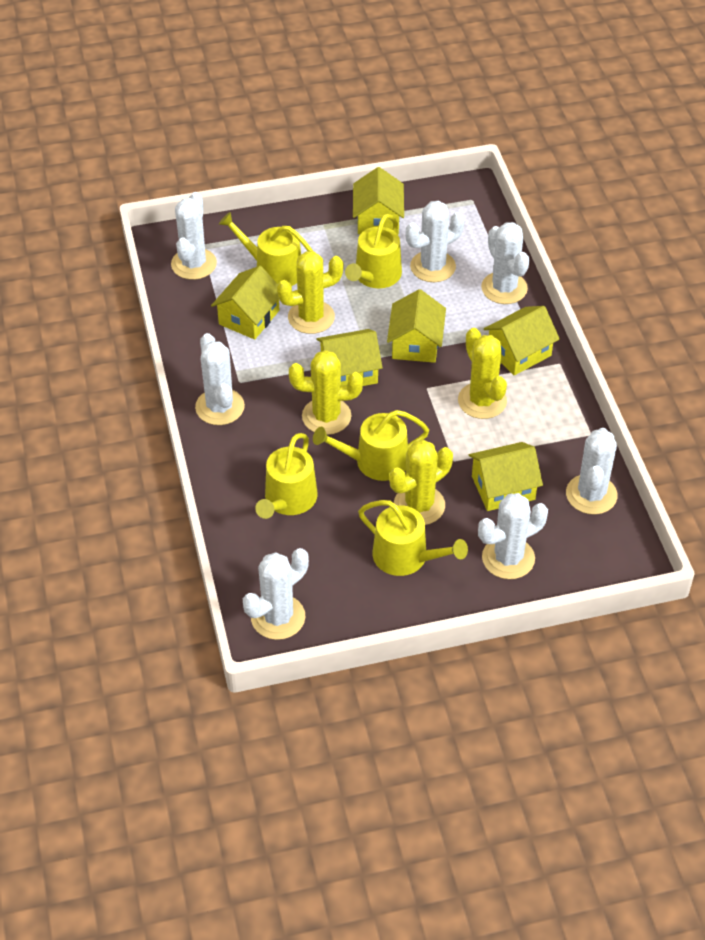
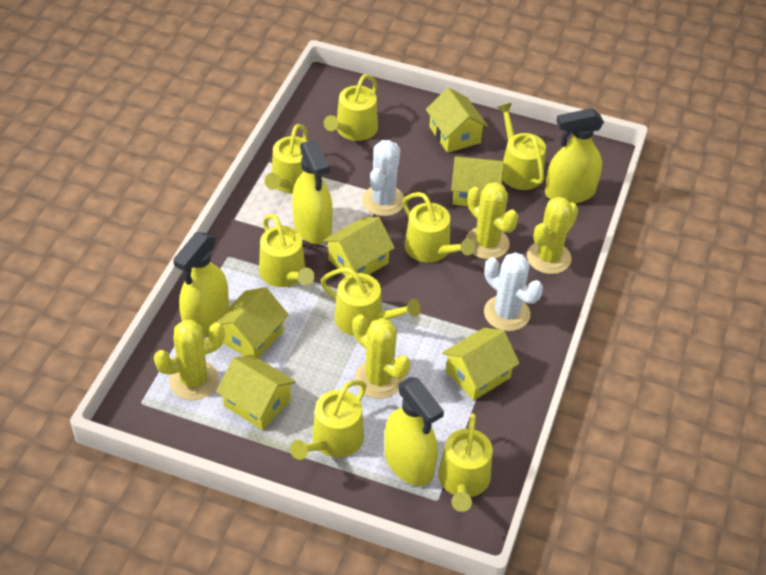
white cactus: [171,192,217,280] [195,333,245,425] [243,548,309,640] [406,201,464,282] [478,493,548,579] [481,222,529,304] [566,428,618,515] = 7 -> [362,140,405,216] [484,252,543,331] = 2
yellow spray bottle: none = 0 -> [173,232,229,337] [292,139,333,244] [385,377,444,486] [545,108,604,204] = 4
yellow watering can: [219,212,313,286] [255,433,317,519] [313,410,429,481] [345,214,402,288] [358,500,468,576] = 5 -> [259,214,315,287] [265,124,307,194] [290,380,367,460] [321,268,421,336] [324,74,378,141] [403,192,475,263] [438,413,492,512] [497,103,546,190] = 8

